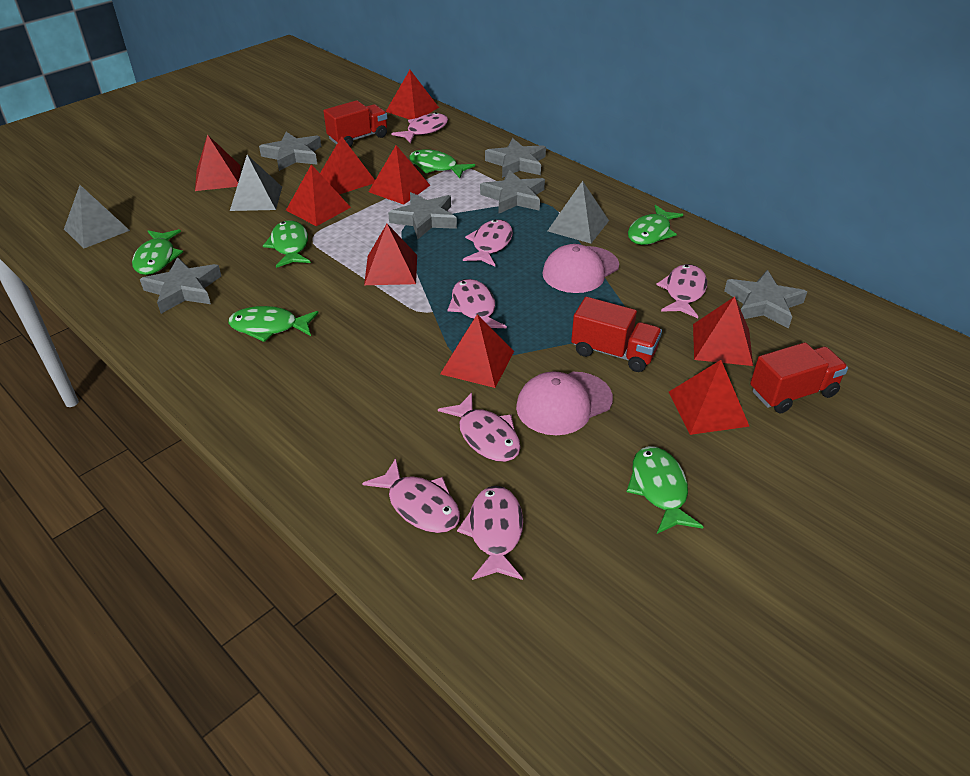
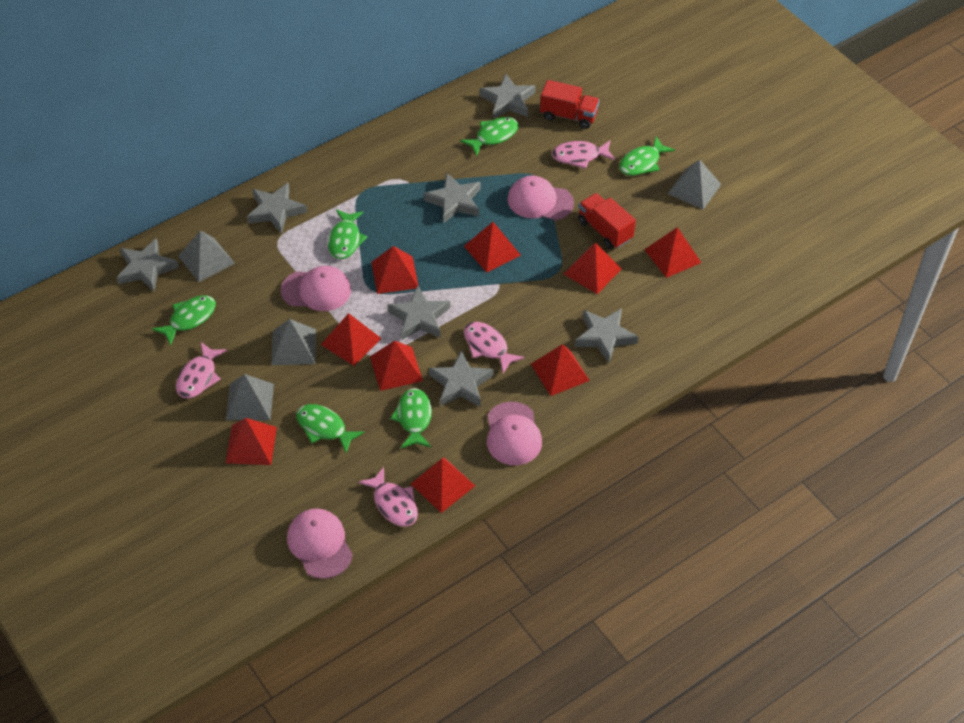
grey pyramid: [64,185,130,248] [230,155,282,211] [548,181,609,244] = 3 -> [178,231,235,282] [226,374,274,420] [271,319,316,365] [668,159,721,209] = 4
grey star: [140,257,221,314] [259,132,321,171] [388,192,457,239] [480,170,545,213] [485,138,546,178] [724,270,807,328] = 6 -> [117,238,179,292] [247,182,307,234] [388,286,450,340] [423,173,481,224] [429,350,493,407] [480,74,535,119] [575,308,639,363] = 7
pink cap: [516,371,613,435] [542,244,619,293] = 2 -> [281,266,351,311] [287,509,353,579] [487,402,542,465] [507,176,574,220] = 4
pink fish: [362,458,460,533] [391,112,448,143] [438,392,521,462] [448,279,507,328] [457,486,523,580] [463,220,513,266] [656,264,707,318] = 7 -> [176,342,227,398] [358,467,418,527] [464,322,525,373] [552,140,615,169] = 4
red truck: [323,100,387,147] [571,297,662,372] [750,342,848,413] = 3 -> [540,80,600,129] [578,193,636,249] = 2

